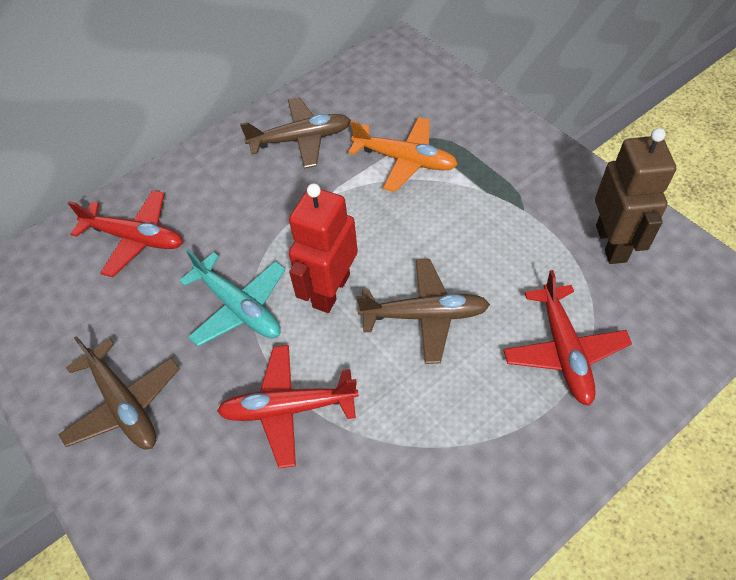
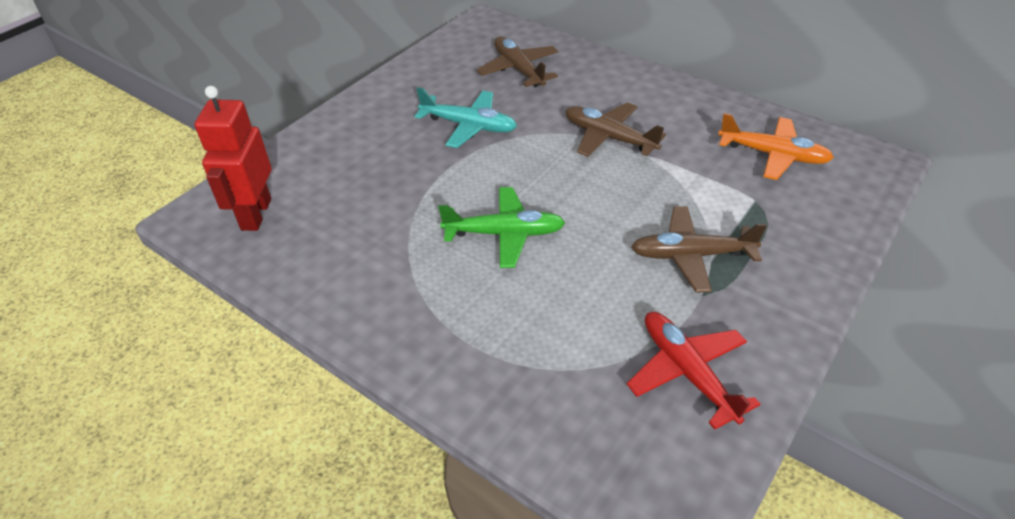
brown robot: [595,128,676,264] = 1 -> none = 0
green plane: none = 0 -> [438,187,565,268] = 1
red plane: [68,190,183,277] [217,345,359,468] [503,270,632,406] = 3 -> [627,312,761,430] = 1

